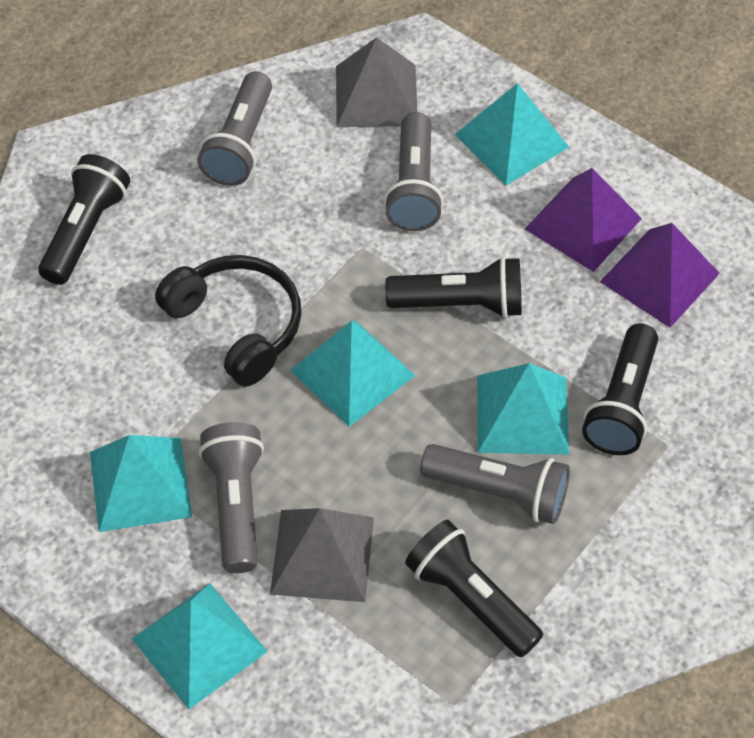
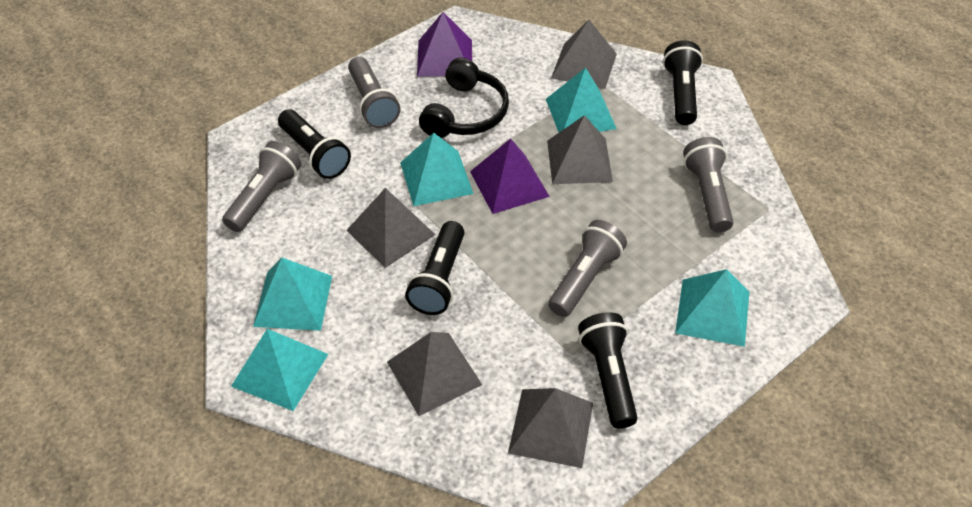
grey pyramid: [270,508,374,602] [336,37,417,127] = 2 -> [346,188,435,268] [387,332,482,416] [508,388,593,468] [547,115,613,184] [551,20,617,89] = 5

